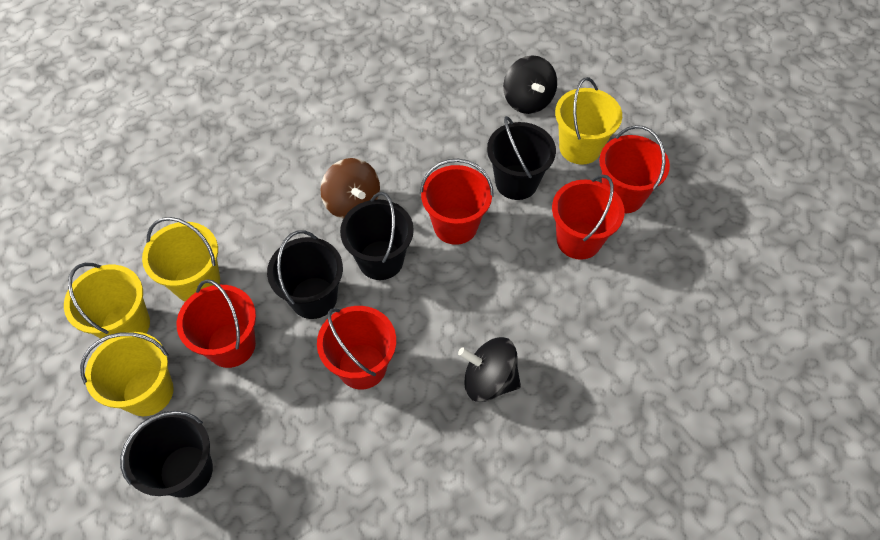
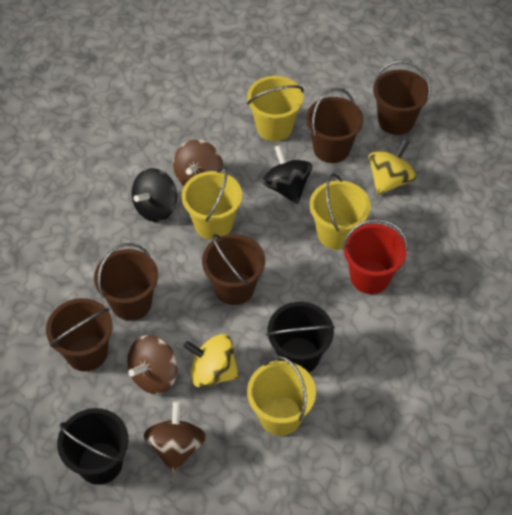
black bucket: [120,411,213,498] [267,230,343,319] [340,192,414,280] [487,116,556,200] = 4 -> [57,408,129,485] [266,302,335,373] = 2
brown bucket: none = 0 -> [46,298,113,371] [94,243,158,321] [202,234,265,305] [306,88,364,163] [373,60,431,135] = 5
brown spinning top: [320,158,380,219] = 1 -> [127,335,178,394] [143,401,207,473] [173,140,223,186] = 3
red bucket: [177,279,256,368] [317,306,396,390] [420,159,494,245] [552,175,625,260] [599,125,670,213] = 5 -> [342,219,408,294] = 1
yellow spinning top: none = 0 -> [183,334,239,388] [369,139,416,195] = 2

